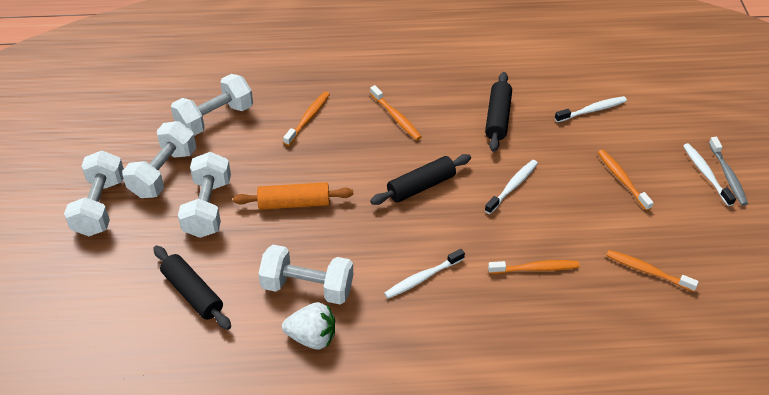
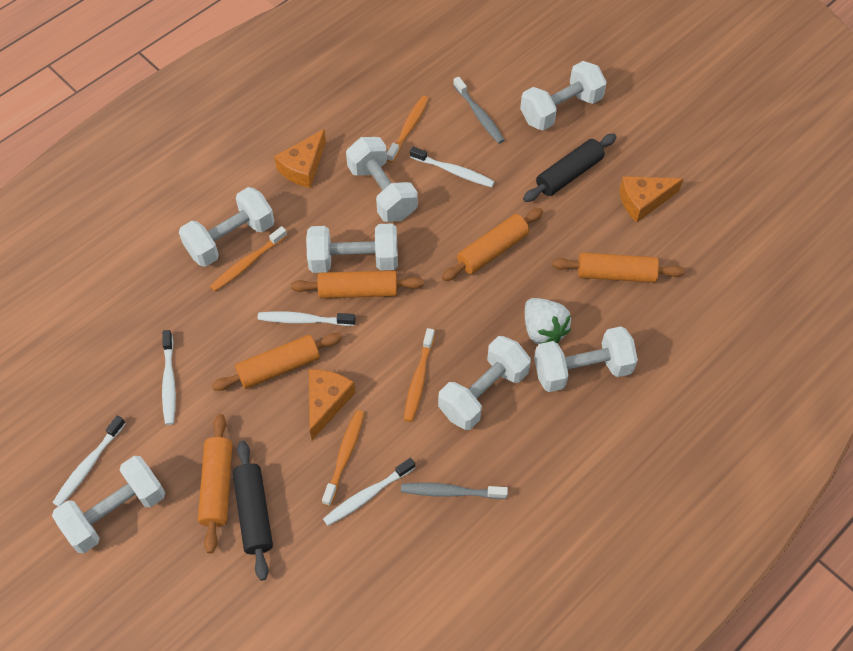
black rolling pin: [153,246,231,330] [370,154,471,205] [485,72,512,152] = 3 -> [232,441,273,581] [523,133,616,202] = 2
grey toothbrush: [709,137,748,206] = 1 -> [401,483,508,499] [453,77,504,144] = 2
orange cheese: none = 0 -> [274,129,326,188] [309,369,355,440] [619,176,683,223] = 3
orange rolling pin: [233,182,353,210] = 1 -> [198,414,232,553] [212,333,342,391] [291,271,424,298] [442,208,543,281] [552,253,685,283] = 5
orange toothbrush: [283,92,330,146] [370,85,422,140] [488,260,580,274] [598,150,654,211] [606,250,699,292] = 5 -> [210,226,287,291] [322,410,364,506] [387,96,429,162] [404,328,435,422] = 4
white dumbbell: [64,150,124,236] [122,121,196,198] [171,74,253,136] [178,152,231,238] [258,245,353,305] = 5 -> [52,456,165,553] [179,187,274,267] [306,223,398,273] [346,137,418,222] [438,336,531,430] [520,61,607,131] [534,326,638,392] = 7
white toothbrush: [384,249,465,299] [485,160,538,214] [555,96,627,123] [683,143,736,206] = 4 -> [52,416,126,507] [162,330,176,425] [258,311,355,326] [323,458,415,526] [410,147,495,187] = 5

